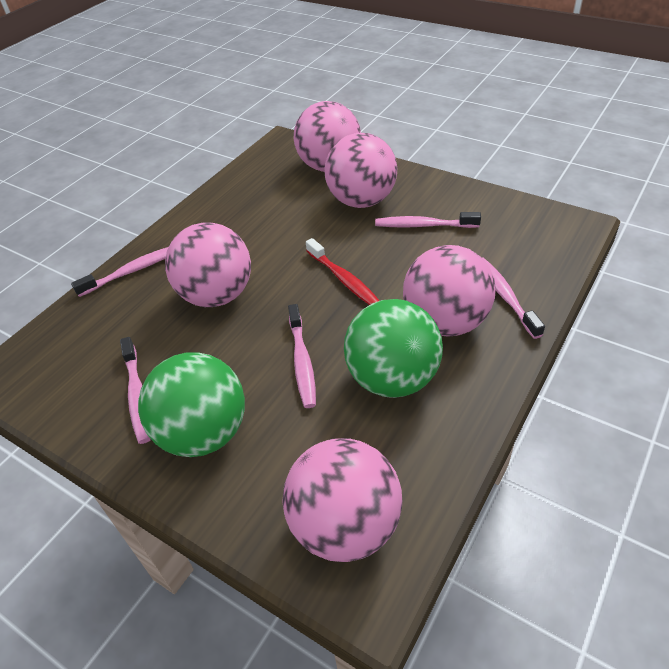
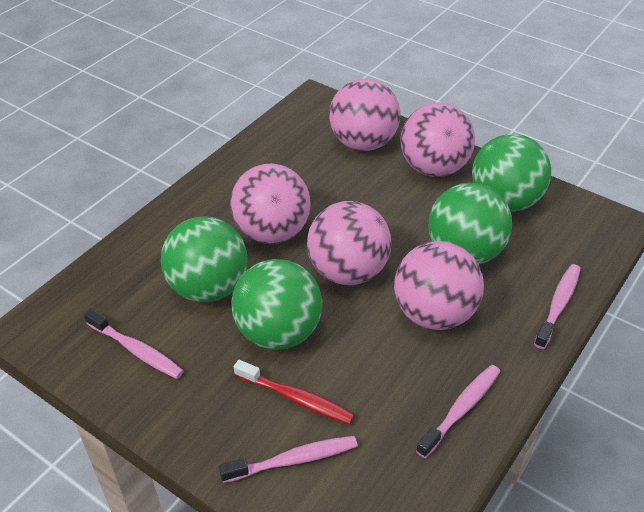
green ball: [138,352,245,457] [344,299,443,398] = 2 -> [161,216,248,303] [232,259,322,350] [428,183,512,264] [472,134,551,212] = 4
pink toothbrush: [71,247,169,297] [120,337,151,444] [288,304,316,408] [375,212,481,228] [482,257,545,339] = 5 -> [84,309,184,379] [219,436,358,483] [416,365,501,458] [534,264,581,349] = 4

